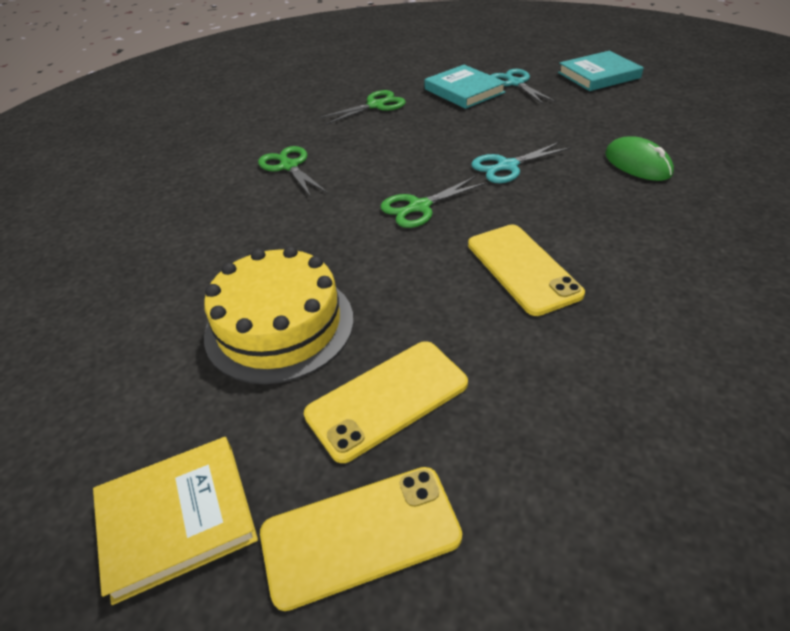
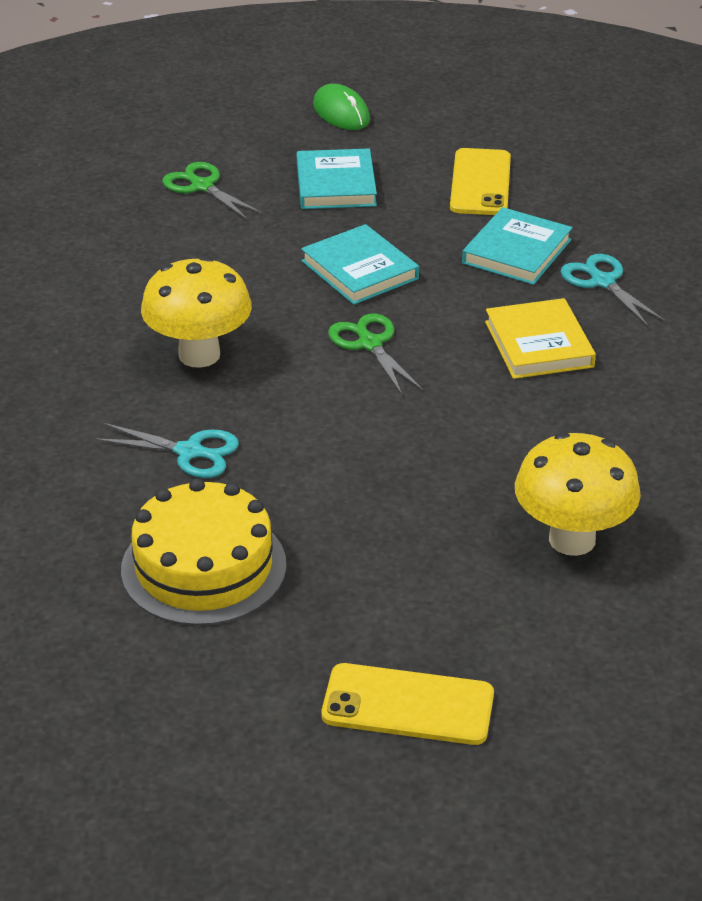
green scissors: [258,146,328,197] [319,90,406,125] [380,176,487,228] = 3 -> [162,162,263,220] [328,314,423,395] = 2
turquoise book: [425,65,506,109] [558,51,644,91] = 2 -> [297,148,377,209] [301,224,419,305] [462,207,572,285] = 3
yellow mushroom: none = 0 -> [141,256,252,368] [515,432,641,556] = 2
yellow phone: [260,467,462,611] [304,341,468,463] [468,225,585,316] = 3 -> [322,663,494,745] [450,148,511,215] = 2

